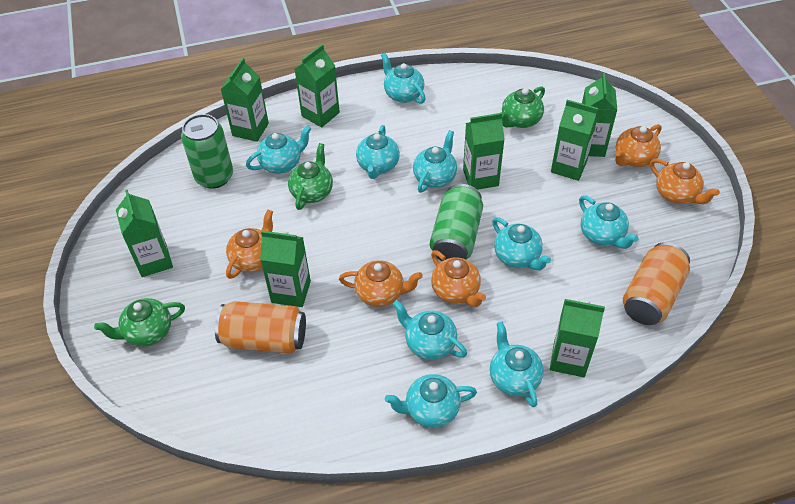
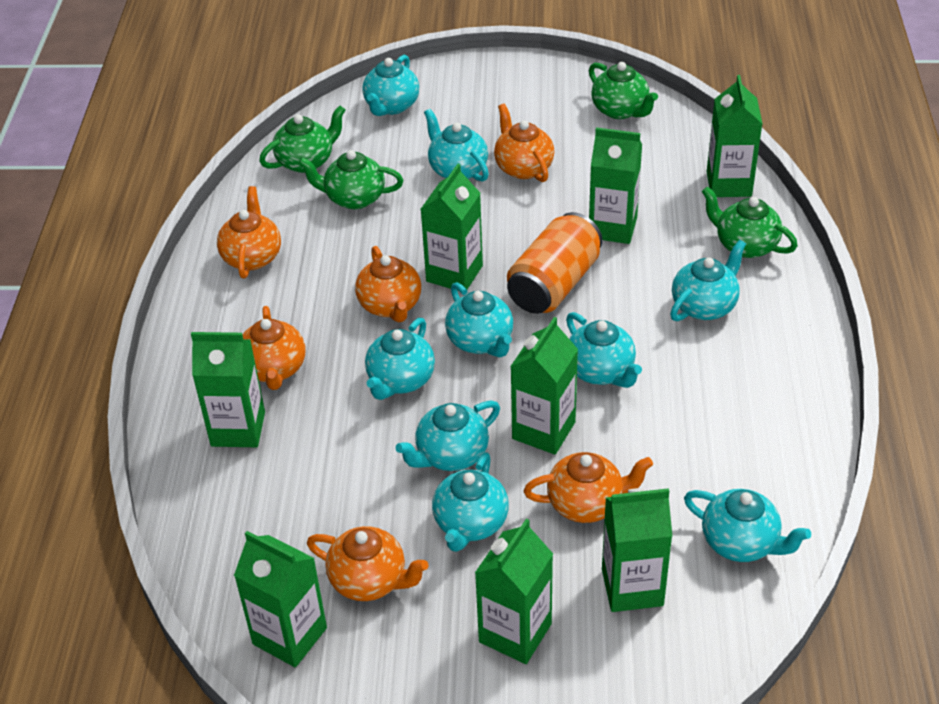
green can: [181,114,233,189] [430,184,483,261] = 2 -> none = 0
green teapot: [94,298,185,346] [288,143,333,210] [500,86,545,128] = 3 -> [259,106,345,173] [298,150,403,209] [589,62,658,119] [702,187,798,258] = 4
orange can: [215,301,306,354] [623,242,690,325] = 2 -> [507,212,602,314] = 1
orange teapot: [226,210,273,279] [339,260,423,307] [431,250,486,307] [615,124,662,167] [650,158,720,204] = 5 -> [217,186,281,278] [242,306,305,390] [307,526,428,601] [355,246,421,322] [494,104,554,182] [524,452,653,523] = 6

